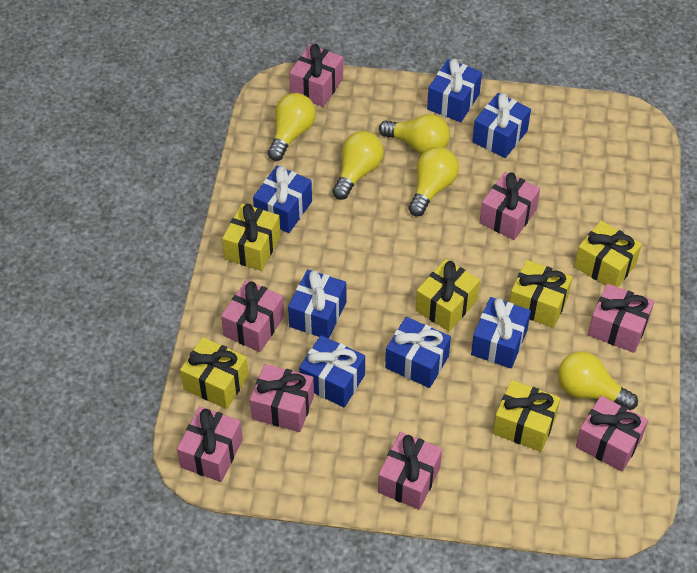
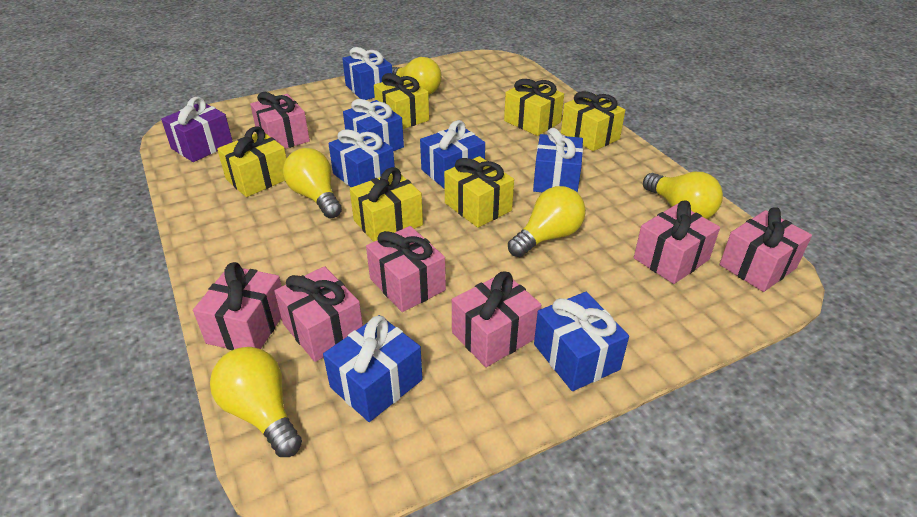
pink gift: [177,406,243,482] [221,280,284,352] [250,364,314,432] [289,44,343,107] [378,432,442,510] [479,172,540,240] [576,396,648,472] [588,284,654,353] = 8 -> [193,262,282,350] [250,92,310,149] [275,266,363,362] [366,226,446,312] [452,271,541,367] [634,200,720,284] [719,207,812,292] = 7
purple gift: none = 0 -> [161,96,233,162] = 1

